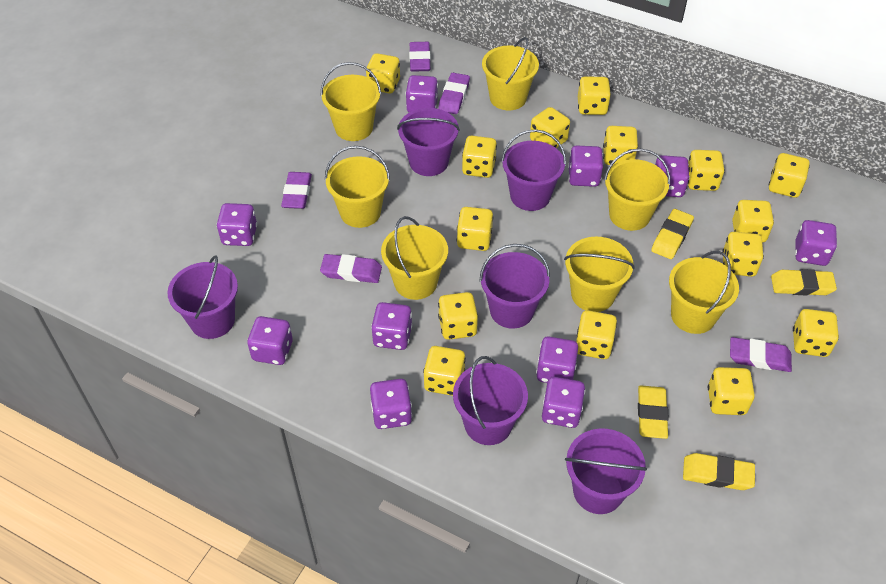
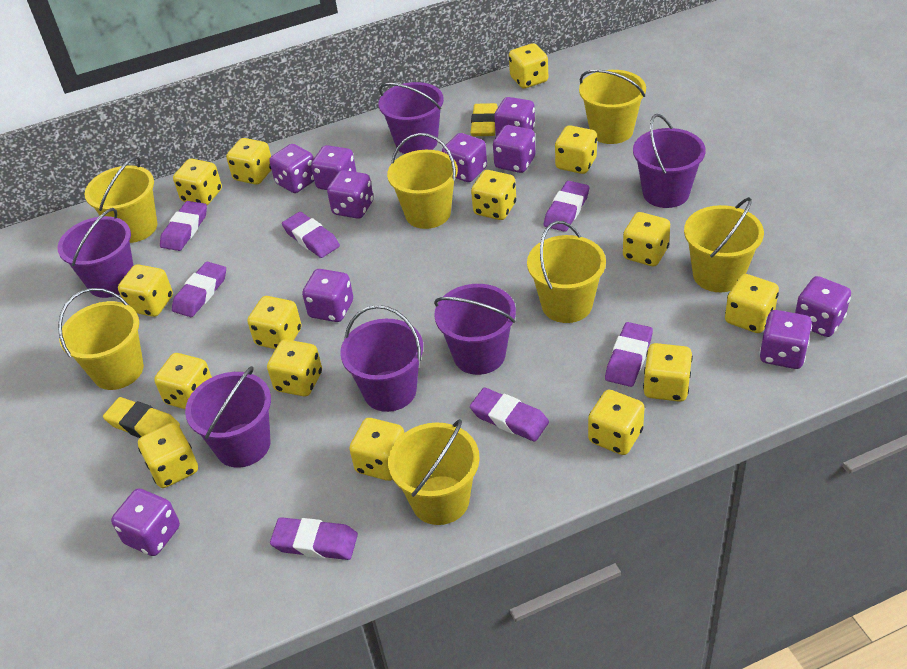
purple eraser: [281,172,312,209] [320,254,382,283] [409,42,431,72] [438,73,470,114] [730,337,792,372] = 5 -> [160,201,207,251] [172,261,226,317] [270,517,358,560] [282,212,340,258] [470,388,549,442] [544,181,589,232] [605,322,653,387] = 7
yellow eraser: [638,386,669,439] [651,209,694,259] [683,453,755,490] [771,269,837,296] = 4 -> [103,397,180,438] [470,103,498,136] = 2

